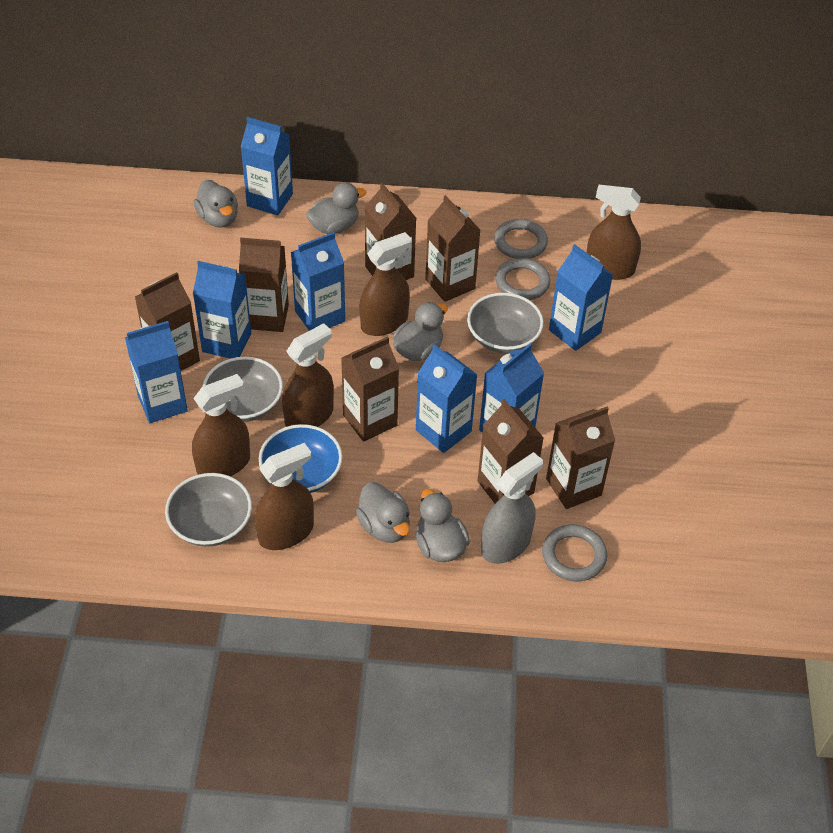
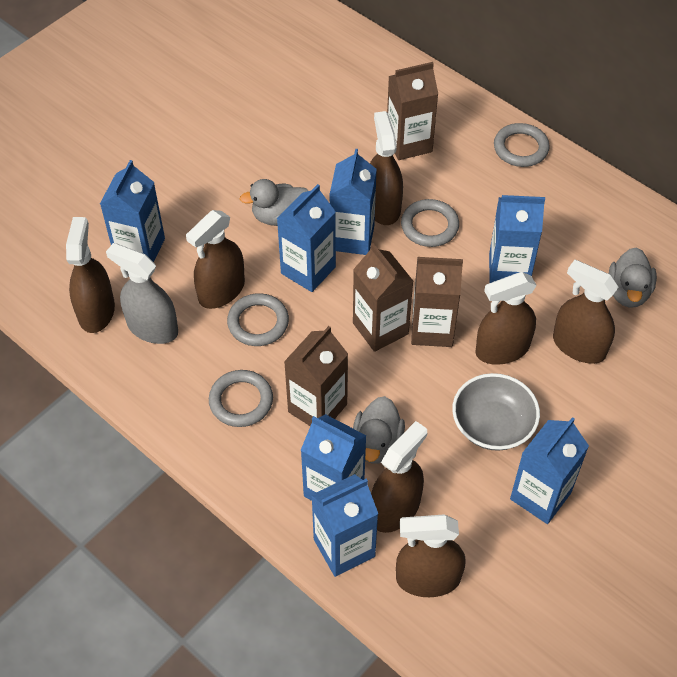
blue bowl: [259,424,342,493] = 1 -> none = 0
brown carton: [135,272,200,371] [239,238,289,332] [341,337,399,442] [365,183,416,280] [425,195,480,302] [478,399,544,503] [546,406,615,509] = 7 -> [284,326,348,426] [353,243,413,352] [387,62,438,160] [411,257,463,347] = 4
brown spray bottle: [192,374,250,476] [255,443,314,550] [282,323,334,427] [360,232,412,336] [587,185,641,280] = 5 -> [66,217,115,333] [186,210,245,309] [370,111,403,225] [371,421,427,533] [396,514,466,597] [475,272,537,365] [553,260,618,364] = 7
grey bowl: [165,473,252,547] [202,357,283,422] [467,293,544,353] = 3 -> [452,373,540,451] = 1
grey duck: [194,180,238,228] [306,182,367,234] [356,482,410,543] [393,302,448,361] [416,489,470,562] = 5 -> [240,179,308,226] [353,396,405,463] [609,247,657,307] = 3
grey ring: [494,219,548,259] [495,258,550,300] [542,524,607,581] = 3 -> [209,370,273,427] [227,293,289,346] [401,199,459,247] [494,123,550,167] = 4

